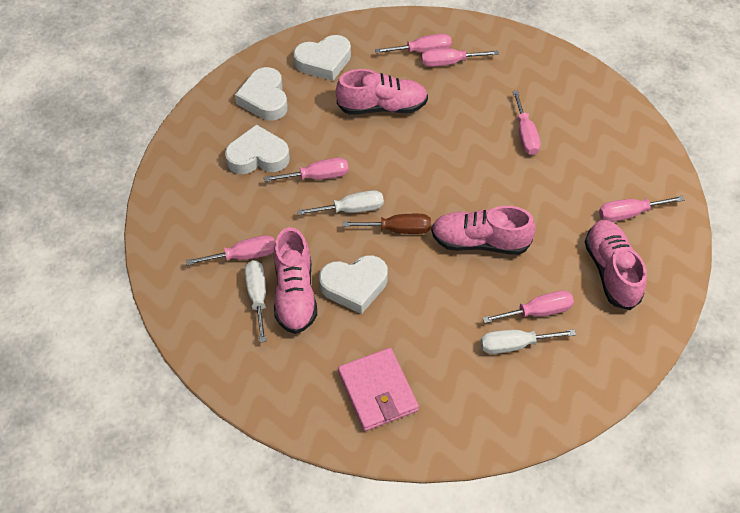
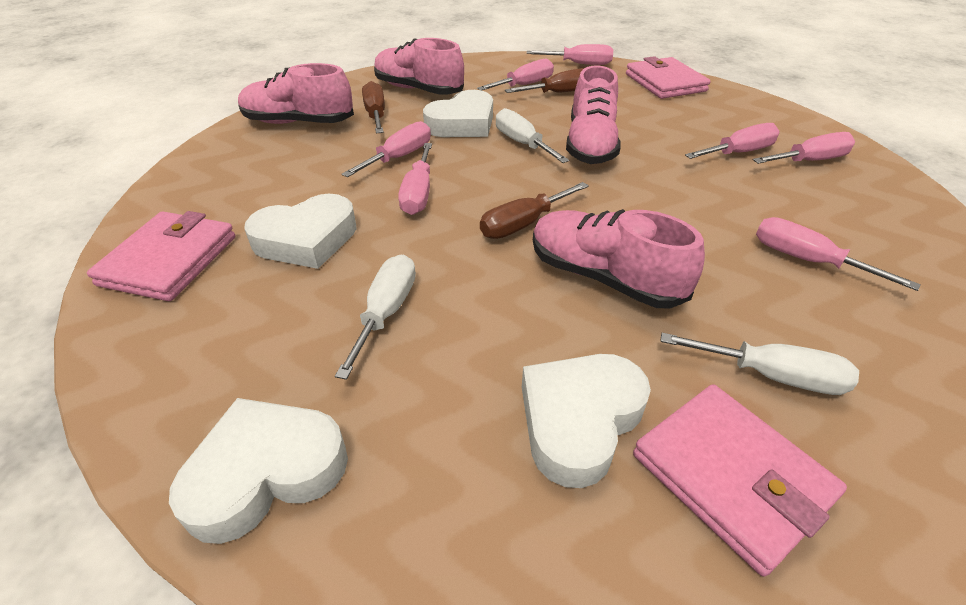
brown screwdriver: [343,214,431,234] = 1 -> [362,81,385,133] [480,182,589,239] [505,68,584,93] = 3
pink wallet: [338,348,419,431] = 1 -> [87,211,235,301] [626,56,711,99] [633,384,847,576] = 3

